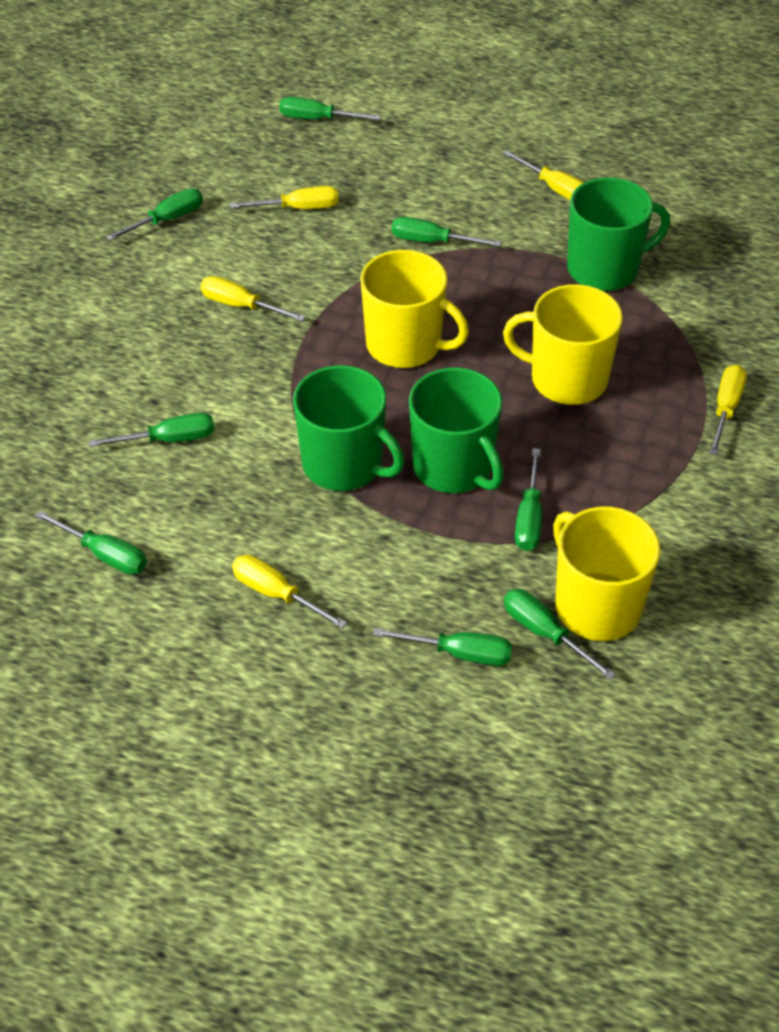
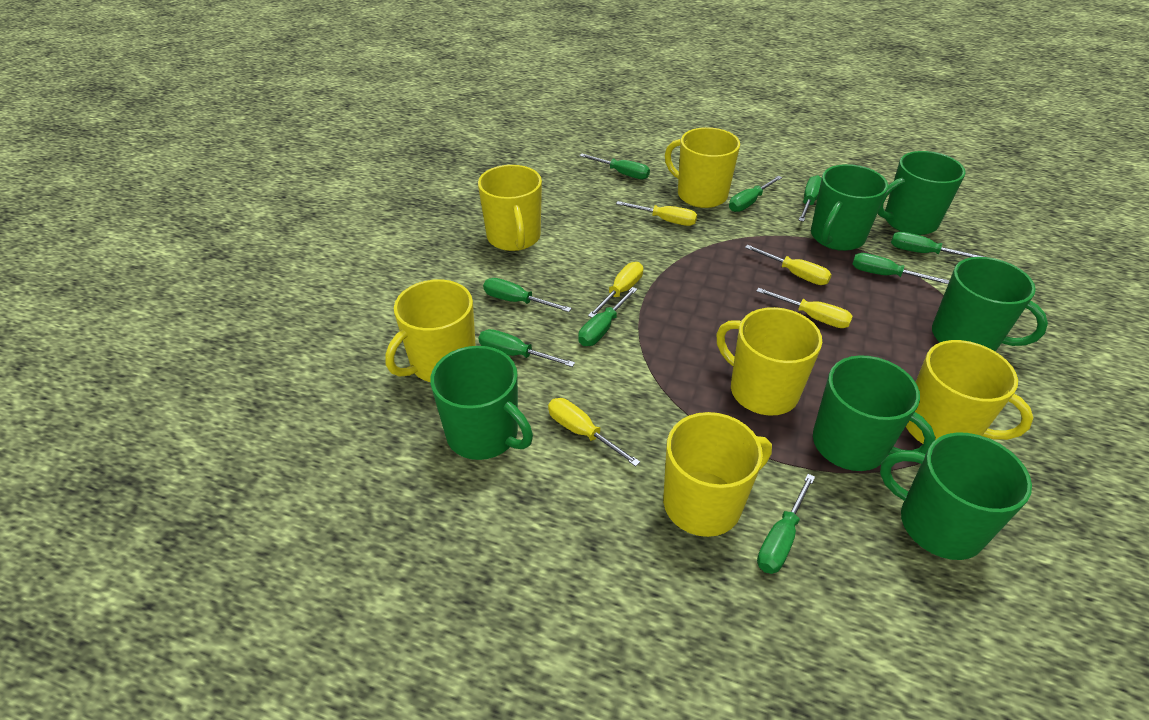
green mug: [293,365,404,491] [409,367,504,493] [567,177,670,291] = 3 -> [430,346,533,460] [811,164,888,251] [813,355,936,471] [878,151,966,235] [880,432,1032,560] [932,257,1048,352] = 6
green screwdriver: [35,510,147,575] [89,413,215,447] [106,188,203,241] [279,97,380,120] [373,628,512,666] [392,217,501,247] [504,589,616,680] [515,448,542,551] = 8 -> [479,329,575,367] [483,278,572,312] [578,287,637,346] [579,153,650,179] [729,176,782,212] [757,474,815,574] [799,175,822,222] [852,253,949,284] [891,232,984,257] = 9
yellow mug: [360,250,469,368] [503,284,623,405] [553,507,660,641] = 3 -> [385,279,476,382] [478,165,542,251] [663,412,772,537] [665,127,740,208] [717,307,822,416] [906,340,1033,444] = 6

